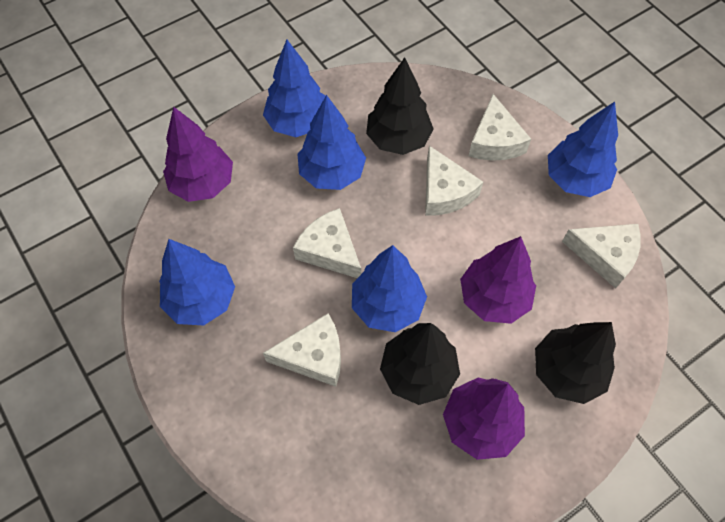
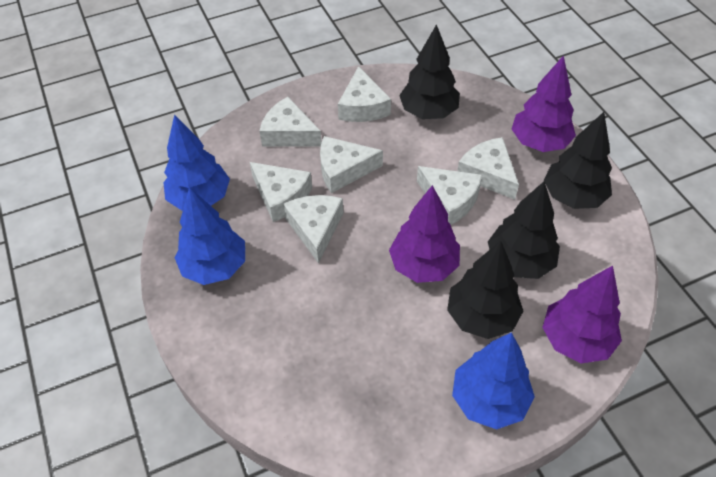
black tree: [366,57,434,155] [380,323,460,405] [535,322,616,404] = 3 -> [399,24,460,119] [447,241,523,339] [488,182,560,279] [544,112,612,209] = 4
blue tree: [159,239,235,326] [263,40,326,137] [297,95,366,190] [352,245,427,332] [548,102,618,197] = 5 -> [163,114,230,211] [174,187,245,285] [452,332,535,429] = 3
white cheese: [263,313,341,387] [293,208,361,278] [425,146,483,216] [468,94,531,161] [562,224,641,289] = 5 -> [250,162,312,222] [260,97,322,147] [283,195,343,264] [320,136,383,193] [338,66,391,122] [417,166,482,225] [457,137,519,200] = 7

